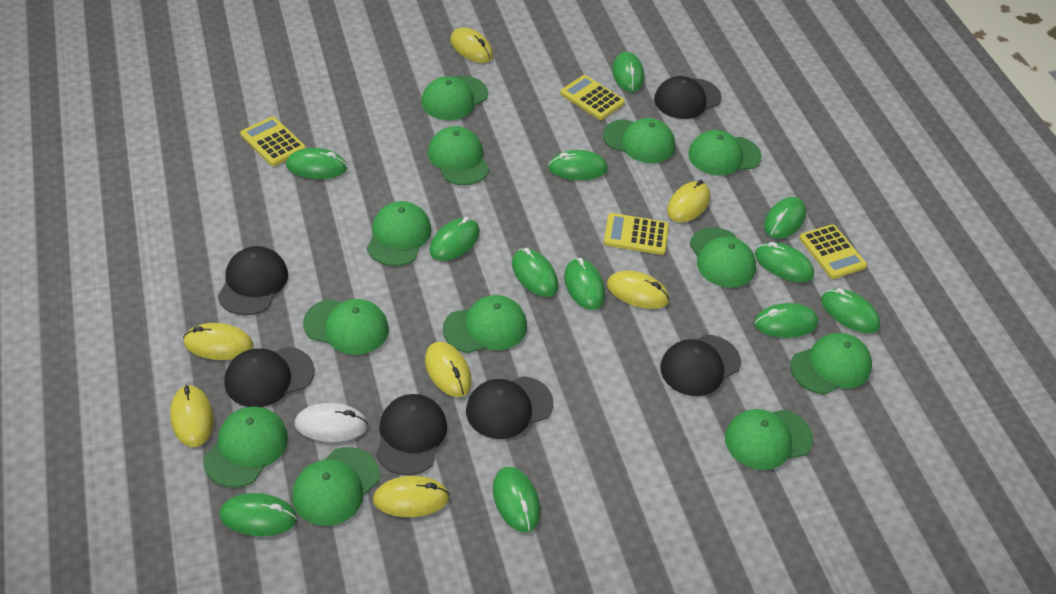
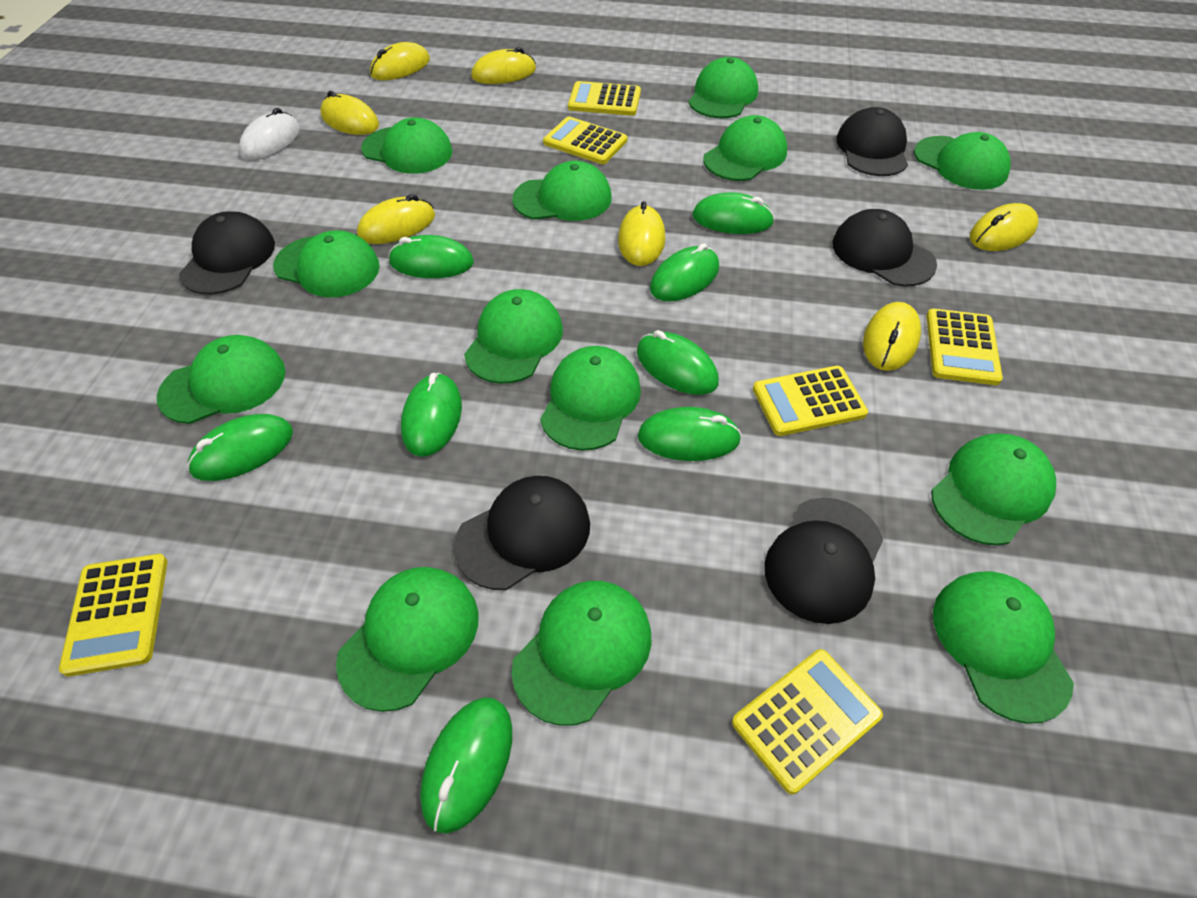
black cap: [218,246,288,316] [224,347,315,407] [376,394,447,475] [466,376,553,439] [654,76,722,119] [660,335,741,396] = 6 -> [179,211,275,295] [454,476,590,590] [765,498,883,624] [833,209,937,287] [836,107,908,176] = 5
green cap: [204,406,288,488] [292,447,380,526] [303,299,389,355] [367,201,431,266] [421,76,488,120] [428,126,490,185] [443,295,527,353] [603,118,675,163] [688,130,762,175] [690,227,756,288] [725,409,813,470] [790,333,872,395] = 12 -> [157,335,286,424] [273,230,380,297] [336,567,478,712] [361,117,452,174] [464,289,563,384] [511,581,652,726] [512,161,612,221] [540,346,641,451] [688,57,758,118] [703,115,787,181] [914,132,1011,190] [931,434,1056,545] [933,571,1074,724] = 13
green mouse: [220,493,297,536] [286,148,347,179] [429,217,480,261] [493,467,540,532] [512,248,558,297] [548,150,608,180] [564,258,605,310] [612,52,644,92] [754,303,818,338] [755,242,814,282] [764,197,806,239] [821,288,880,333] = 12 -> [187,414,293,481] [388,235,474,278] [401,373,462,457] [420,697,512,834] [637,330,719,395] [638,407,742,461] [650,243,719,302] [692,192,775,234] = 8
yellow calculator: [240,116,306,166] [560,75,625,120] [604,213,669,255] [799,224,867,279] = 4 -> [59,554,167,677] [543,116,627,164] [568,81,641,116] [732,649,883,794] [753,366,868,436] [926,309,1003,385] = 6

